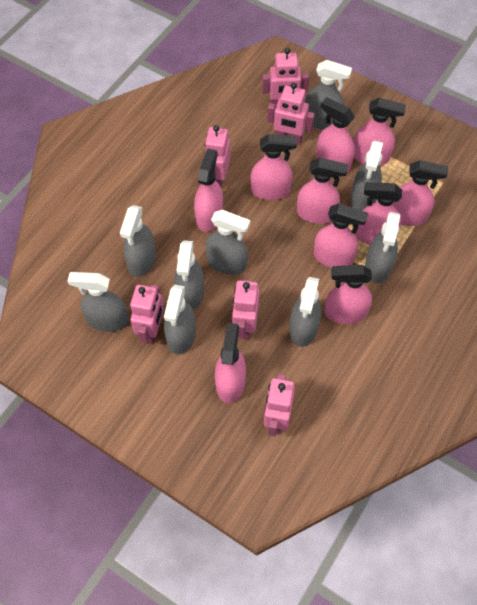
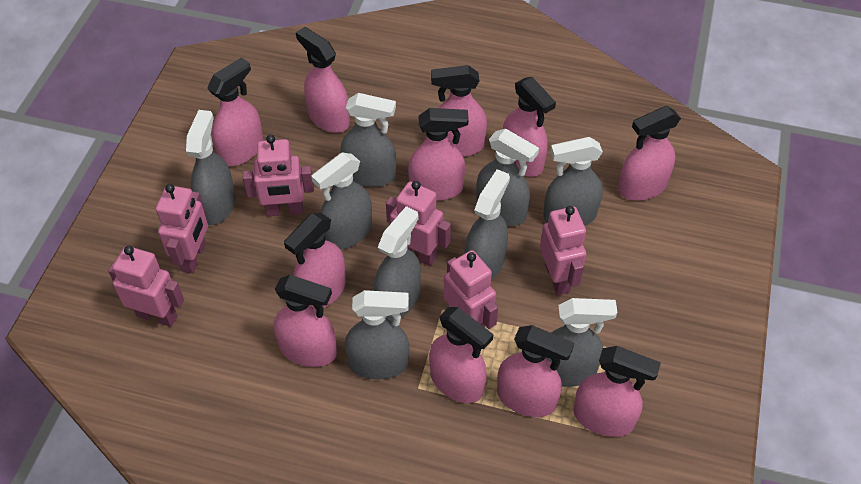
pink spray bottle: [194,148,223,232] [215,323,246,403] [251,134,297,200] [297,158,348,224] [314,203,368,267] [316,97,355,172] [325,265,372,324] [353,97,406,166] [355,182,402,245] [393,160,448,226] = 10 -> [207,57,263,166] [274,275,337,367] [284,213,346,308] [296,27,350,133] [408,108,469,201] [429,307,493,403] [431,65,487,157] [497,325,574,417] [503,77,556,177] [573,346,661,437] [618,106,681,201] = 11

